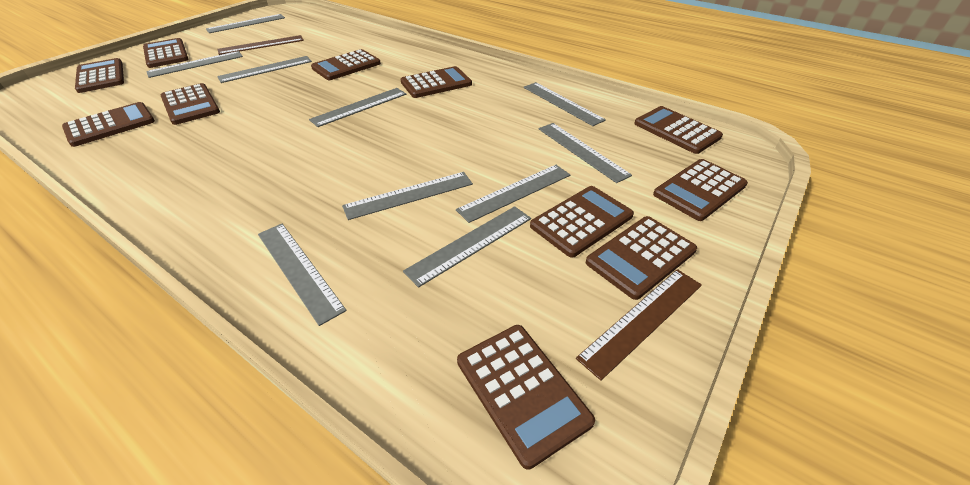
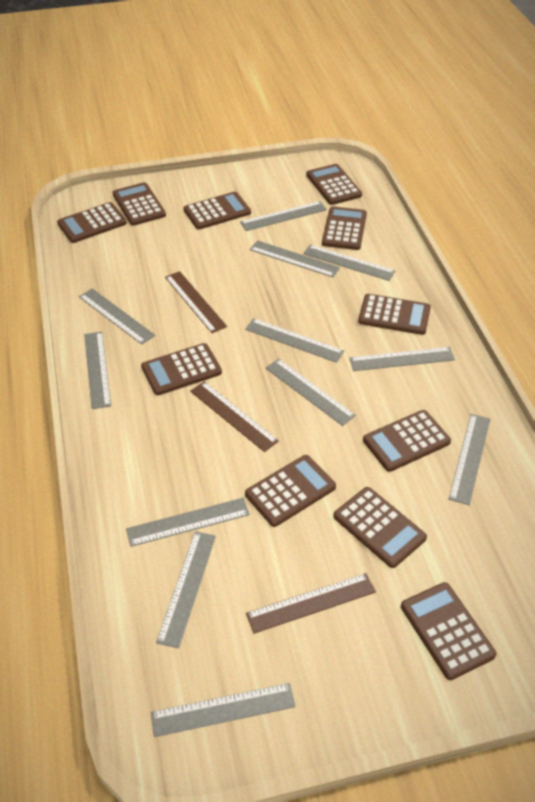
brown ruler: [218,35,304,55] [576,269,702,380] = 2 -> [165,271,227,333] [190,381,279,452] [246,573,376,634] = 3
grey ruler: [146,51,243,78] [206,14,285,33] [217,56,312,83] [258,224,347,326] [309,88,406,127] [342,172,473,220] [403,206,531,288] [456,165,570,223] [524,82,606,126] [539,123,632,183] = 10 -> [79,288,155,345] [84,332,111,409] [126,498,250,547] [151,683,296,737] [156,531,216,648] [240,201,327,231] [245,318,344,363] [250,240,340,277] [266,359,356,426] [303,244,395,281] [349,347,455,371] [449,414,490,505] = 12

